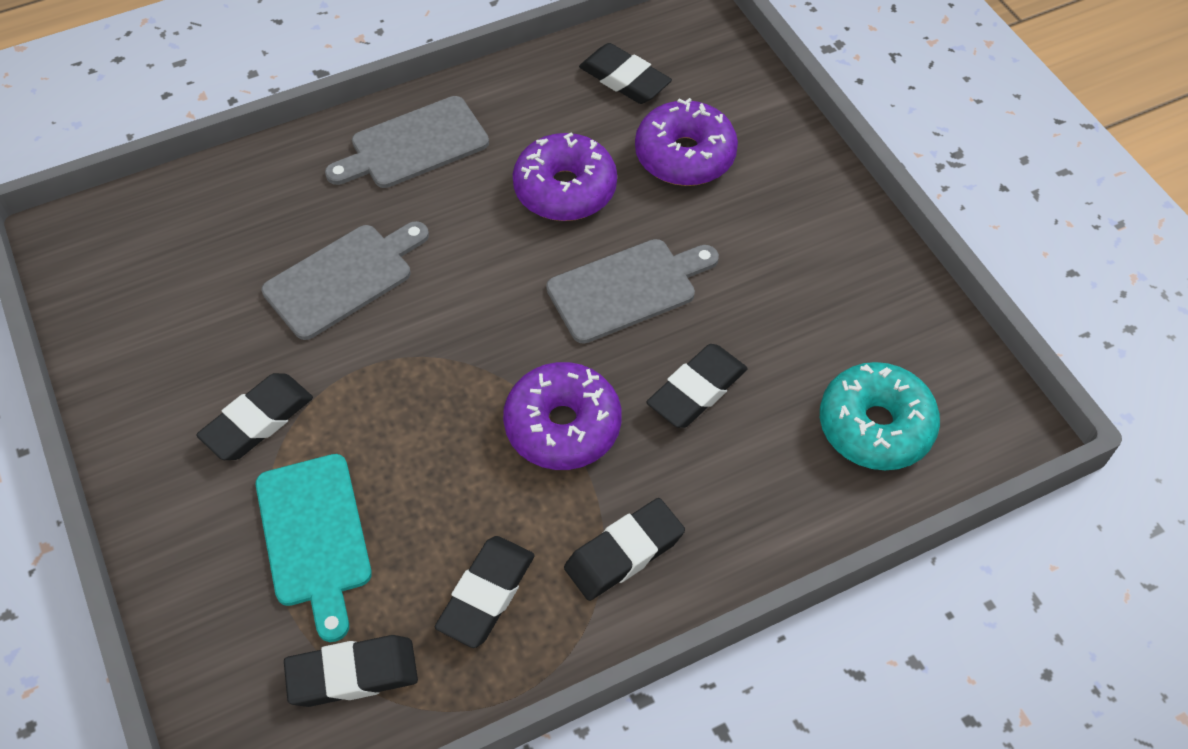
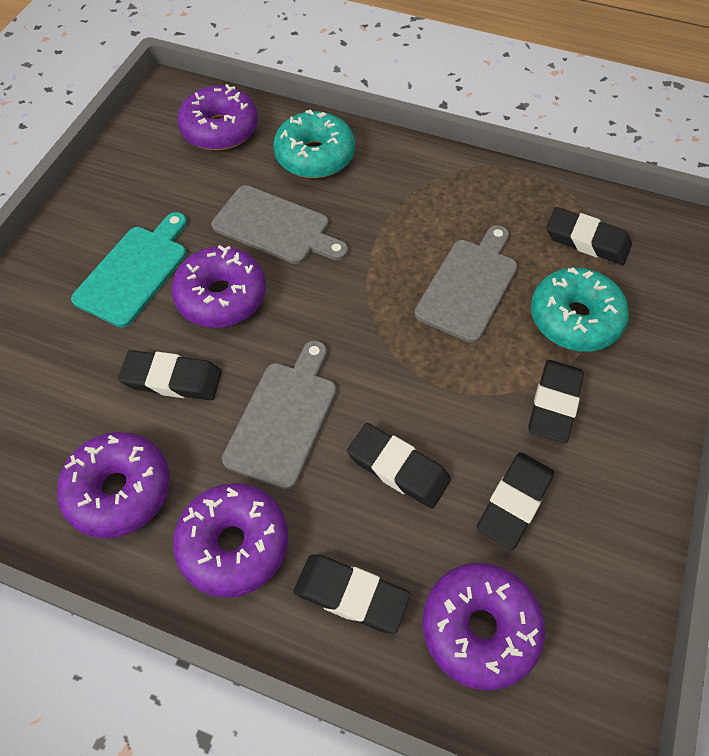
purple donut: [503,362,622,470] [513,132,617,221] [635,98,738,186] = 3 -> [57,432,170,539] [172,245,266,328] [173,483,288,598] [177,84,258,151] [423,563,545,691] = 5
turquoise donut: [820,362,940,470] = 1 -> [273,109,355,178] [531,267,629,352] = 2

